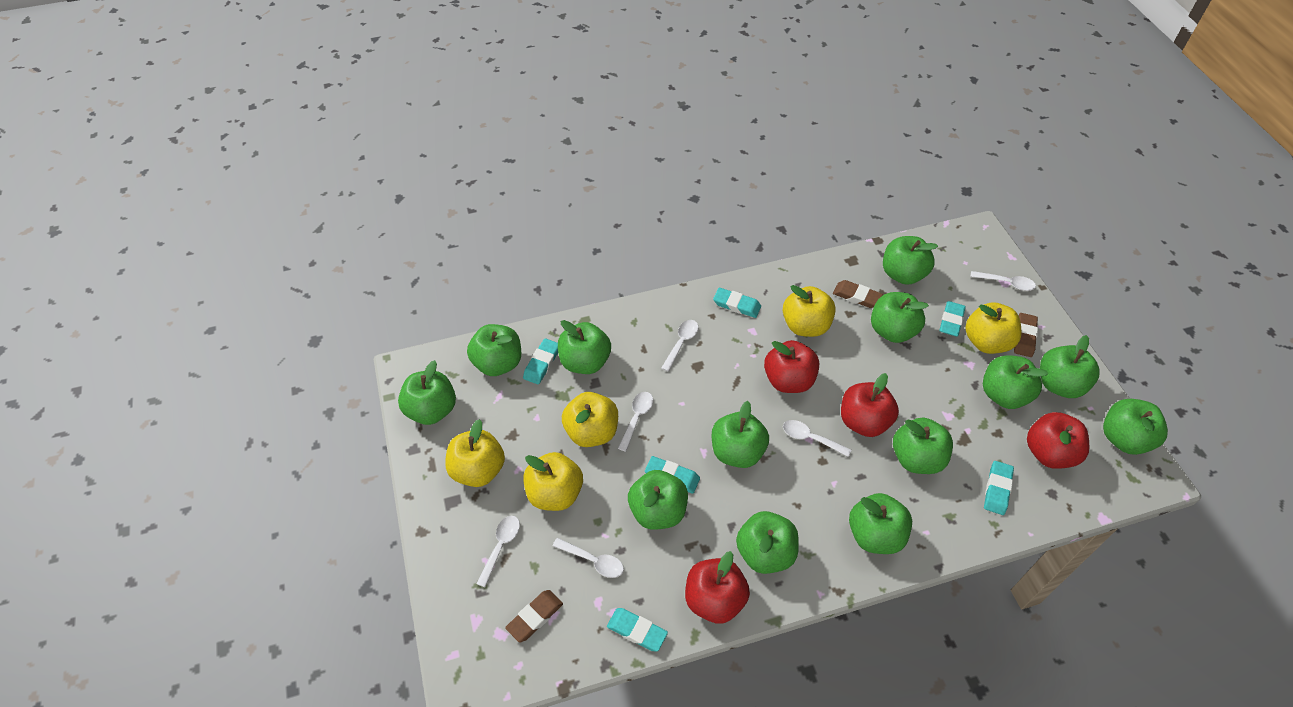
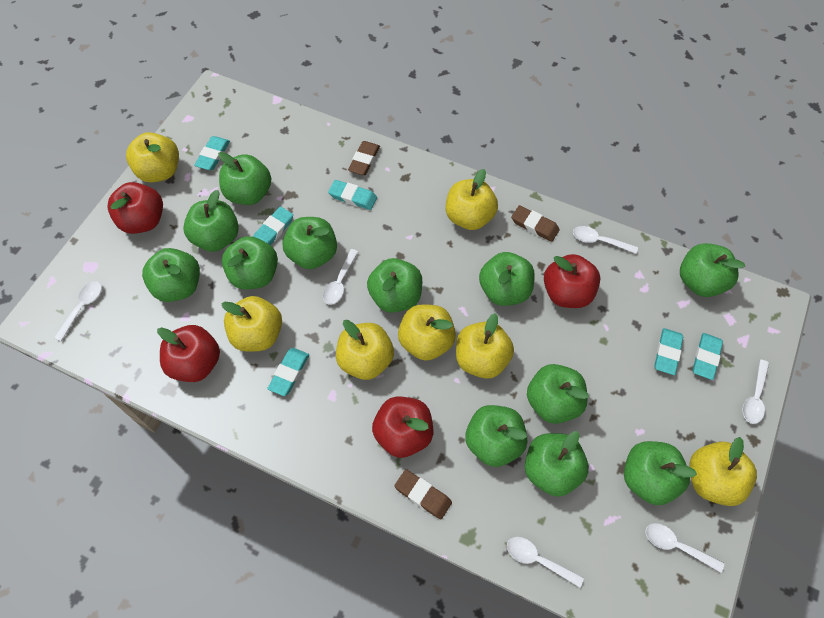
green apple: [398,360,456,425] [467,324,521,376] [558,320,611,374] [628,470,688,530] [712,401,769,468] [736,511,799,574] [849,493,912,554] [871,292,929,343] [883,236,938,285] [893,418,953,474] [983,355,1048,409] [1040,335,1100,398] [1103,399,1168,455] = 13 -> [142,248,200,302] [183,190,239,252] [218,152,271,205] [222,236,278,289] [283,217,337,269] [367,258,422,313] [465,405,527,467] [479,252,535,306] [525,431,589,497] [527,364,589,424] [624,441,697,505] [680,243,745,297] = 12
yellow apple: [445,419,505,487] [523,452,583,511] [562,392,618,447] [783,285,836,337] [965,303,1022,354] = 5 -> [126,132,179,183] [221,296,282,352] [336,320,394,380] [398,305,456,361] [446,169,498,230] [456,313,514,379] [689,437,757,506] = 7

